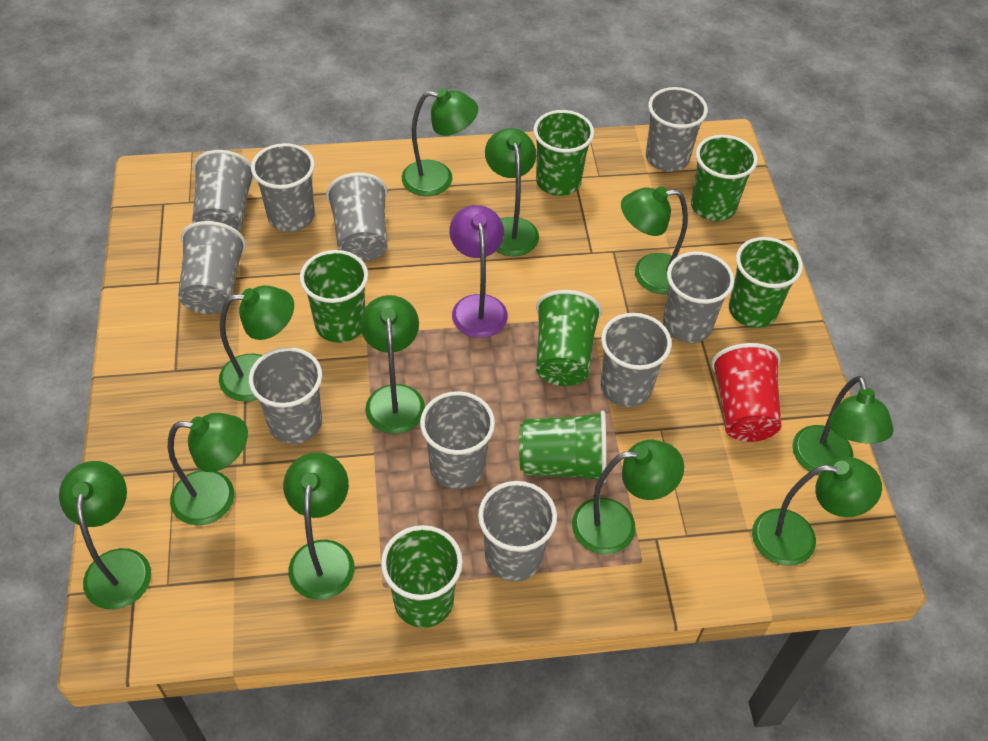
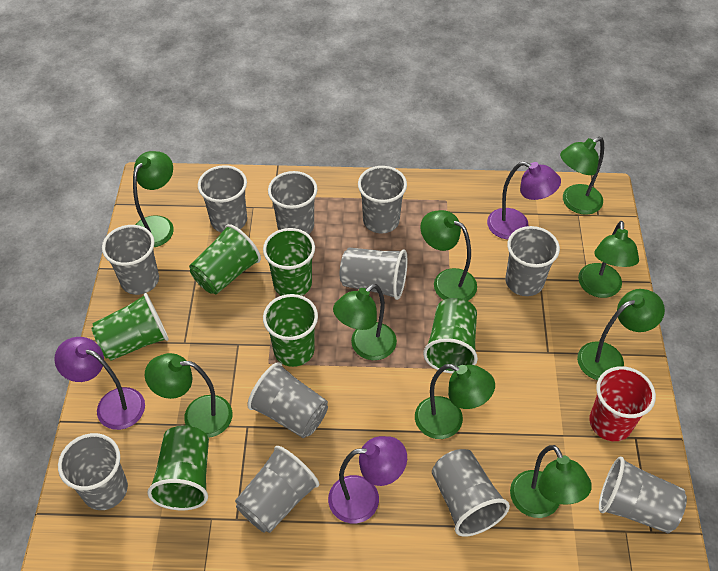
green cup: [300,250,368,343] [381,525,463,628] [519,411,607,483] [533,110,594,196] [536,290,602,386] [691,135,758,221] [729,237,803,328] = 7 -> [91,293,169,361] [147,425,209,510] [189,224,261,294] [263,228,315,296] [263,294,318,367] [423,298,478,374] = 6
green lamp: [59,461,151,609] [168,413,248,525] [219,285,294,402] [283,452,354,600] [360,295,425,434] [402,88,478,196] [485,128,539,256] [572,440,684,554] [621,186,688,294] [752,457,882,566] [792,376,894,475] = 11 -> [133,151,174,247] [145,353,232,438] [333,284,397,360] [415,364,495,439] [420,210,477,301] [510,445,592,518] [560,137,604,215] [577,289,665,380] [578,221,639,298] = 9
grey cup: [178,221,246,314] [192,150,254,232] [249,347,322,444] [251,143,315,232] [326,172,387,262] [420,391,495,489] [478,481,557,582] [601,313,672,407] [646,87,708,172] [663,251,735,343] = 10 -> [58,433,128,510] [102,225,159,295] [198,165,247,232] [235,446,319,533] [247,362,328,438] [268,171,318,234] [340,248,407,300] [358,166,407,233] [432,449,510,537] [506,226,560,296] [599,457,687,533] = 11
purple lamp: [449,205,508,338] = 1 -> [54,337,145,430] [328,436,407,523] [487,161,561,239] = 3

